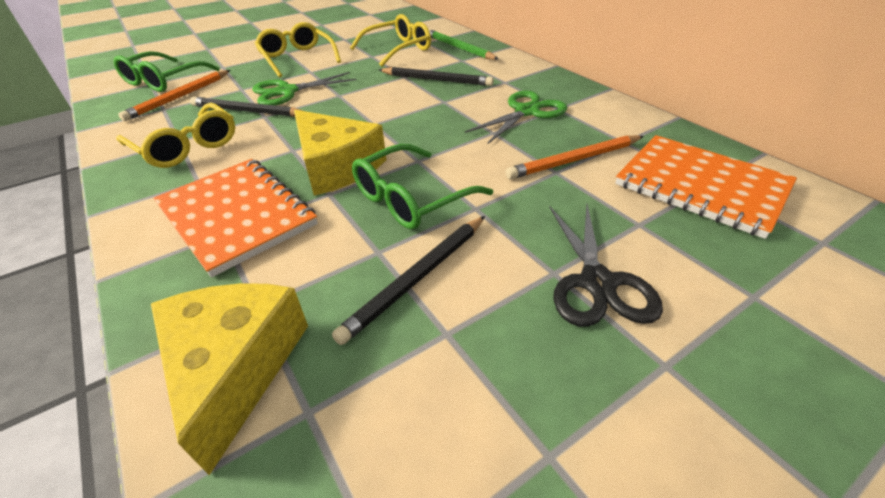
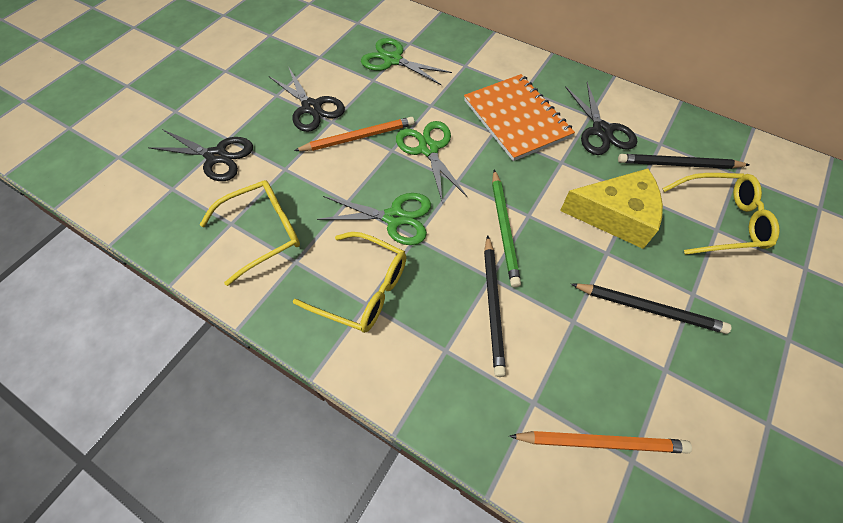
black scissors: [549,205,663,327] = 1 -> [148,129,253,181] [269,66,345,132] [565,82,637,155] = 3
green glasses: [113,51,220,92] [352,144,493,230] = 2 -> none = 0
green scissors: [252,72,356,105] [465,90,567,144] = 2 -> [317,193,431,245] [361,38,452,85] [396,121,467,204] = 3
orange notebook: [153,159,318,277] [615,135,797,239] = 2 -> [464,74,575,161] = 1
yellow cheese: [151,283,308,475] [294,110,386,196] = 2 -> [560,169,663,249] = 1

